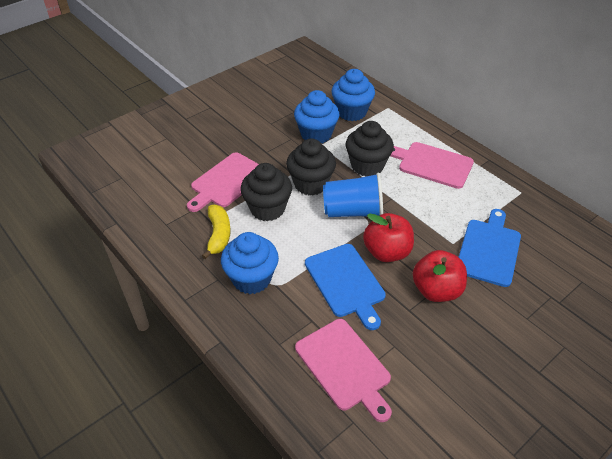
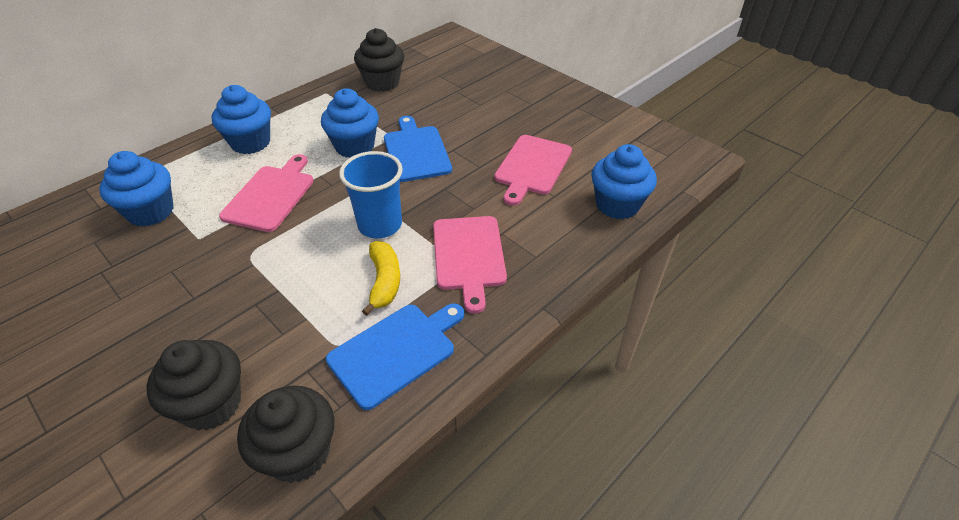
blue cupcake: [221,232,279,294] [294,90,340,143] [331,69,375,121] = 3 -> [99,151,174,227] [212,85,271,154] [321,88,379,158] [591,144,657,219] = 4
red apple: [363,213,414,262] [413,250,467,302] = 2 -> none = 0

